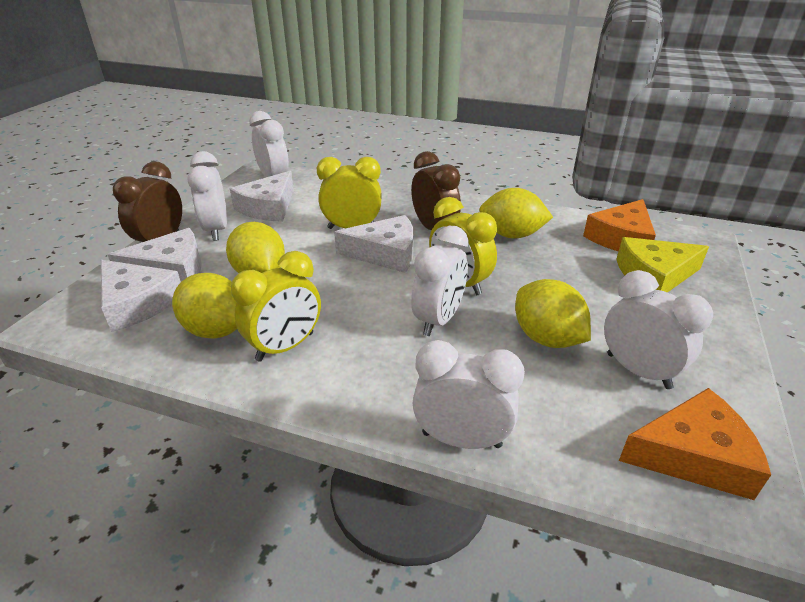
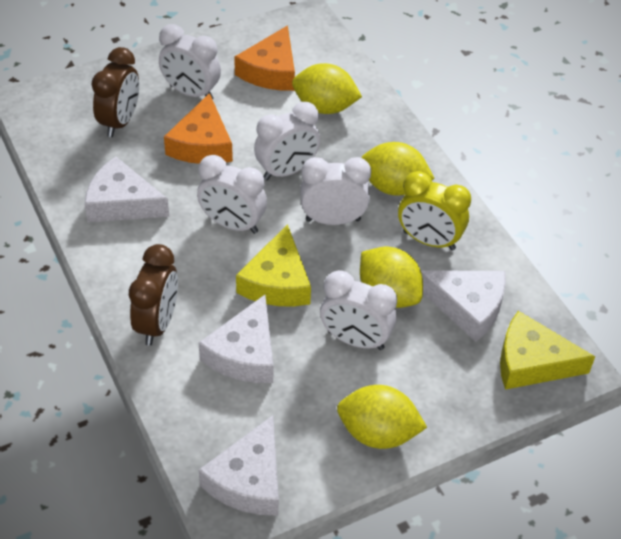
yellow cheese: [616,237,709,293] = 1 -> [236,224,311,306] [500,311,595,390] = 2
yellow clock: [231,251,321,362] [317,157,382,229] [429,197,497,295] = 3 -> [398,171,471,251] = 1

